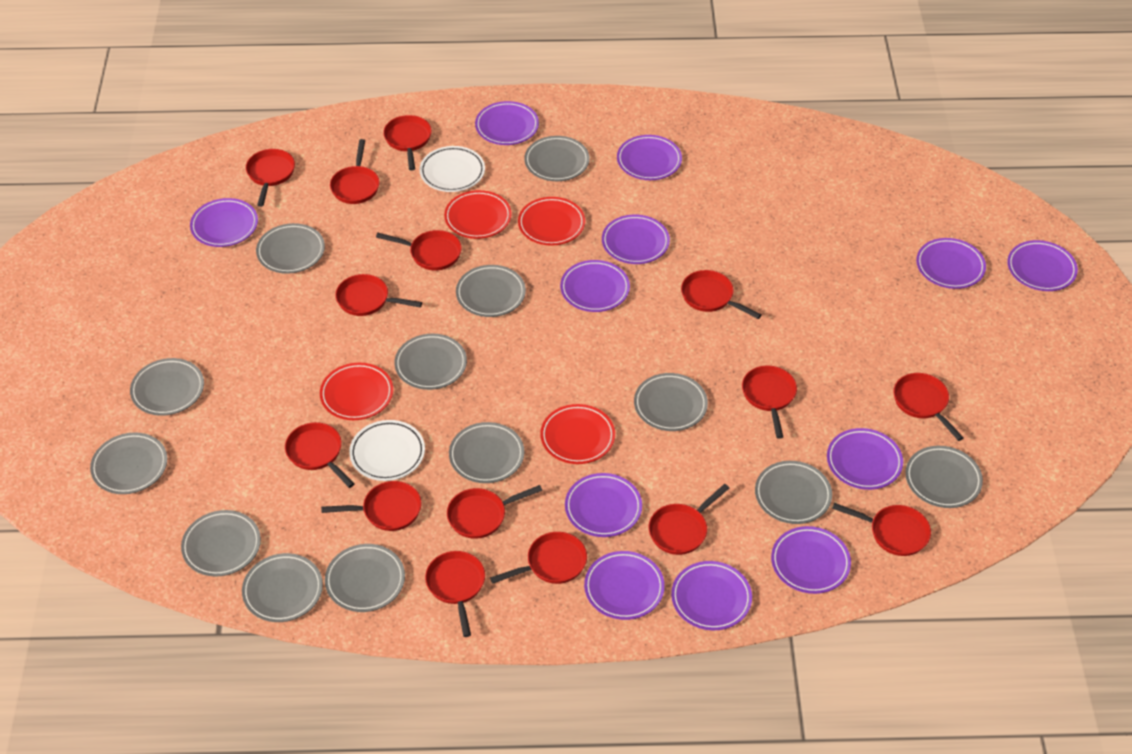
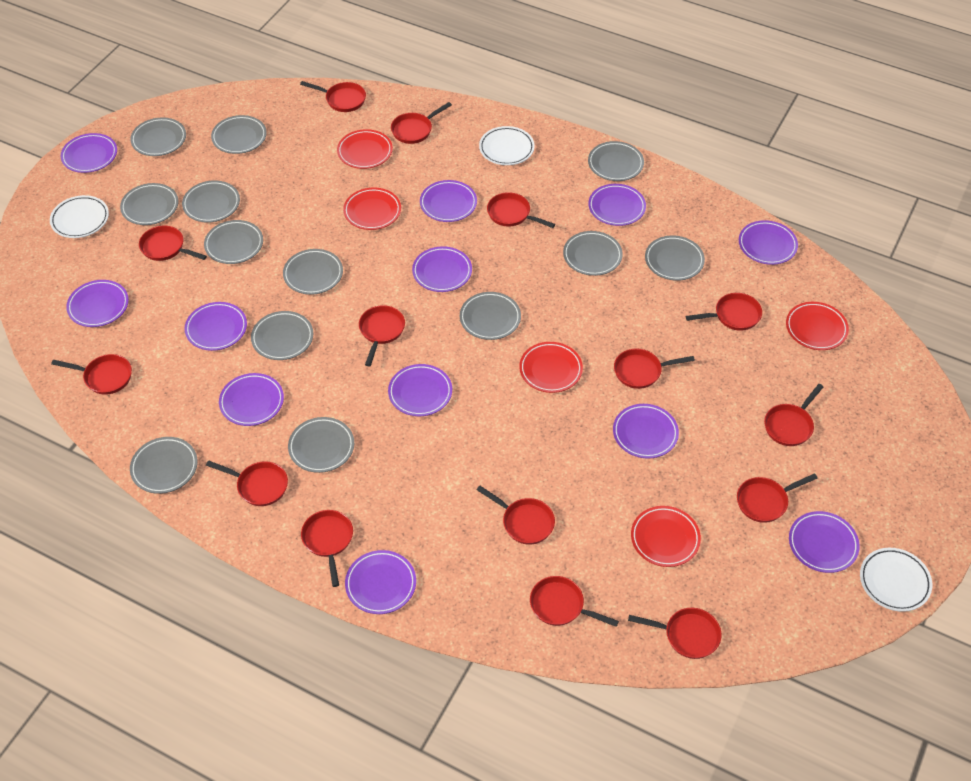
red plate: [320,363,393,420] [444,190,512,239] [518,197,585,246] [540,404,615,464] = 4 -> [337,129,393,169] [343,188,401,230] [519,342,583,393] [631,506,701,567] [786,302,849,350] = 5
white plate: [349,420,425,481] [420,146,485,192] = 2 -> [50,195,109,238] [479,126,534,165] [860,548,932,612] = 3

